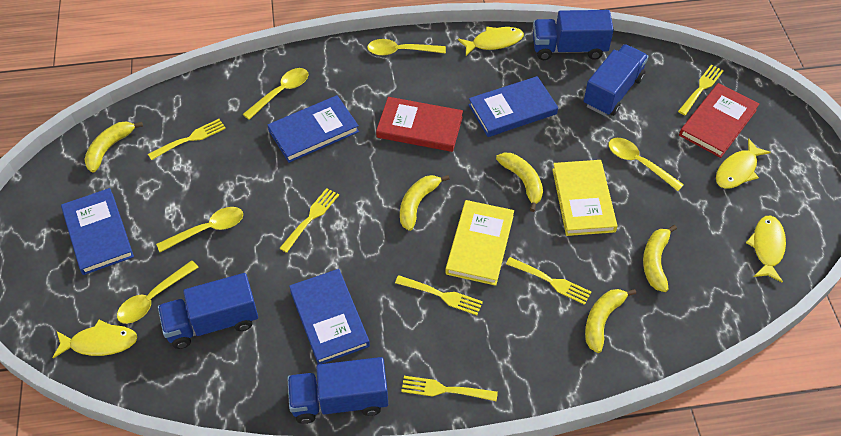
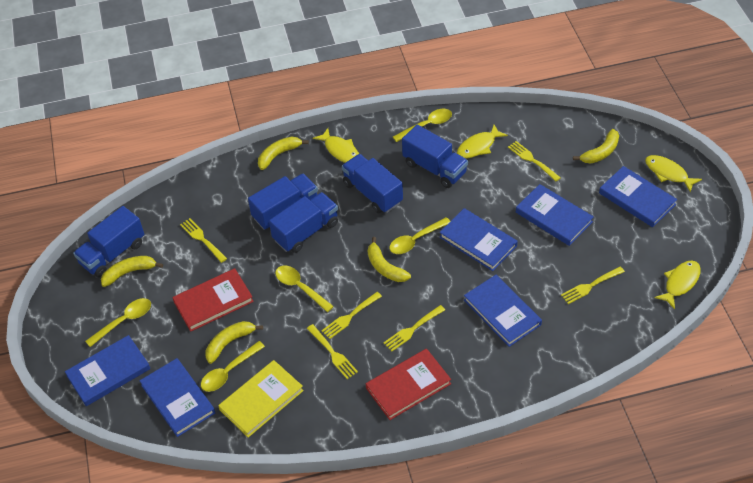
blue book: [61,188,134,275] [268,95,359,163] [289,269,370,365] [468,76,558,137] = 4 -> [65,335,150,406] [140,358,215,437] [440,208,518,271] [464,275,542,347] [516,184,594,246] [599,166,677,227] = 6
blue truck: [158,273,258,349] [287,357,388,424] [533,10,614,60] [584,44,649,116] = 4 -> [73,206,144,278] [248,173,318,230] [269,192,338,253] [342,154,403,213] [402,125,468,188] = 5
yellow book: [445,200,514,286] [552,160,617,236] = 2 -> [218,360,304,438] = 1

